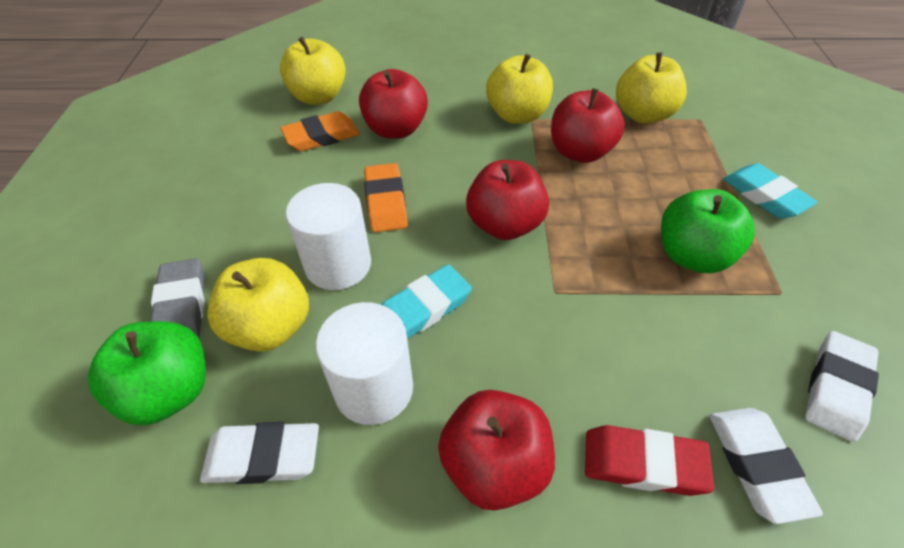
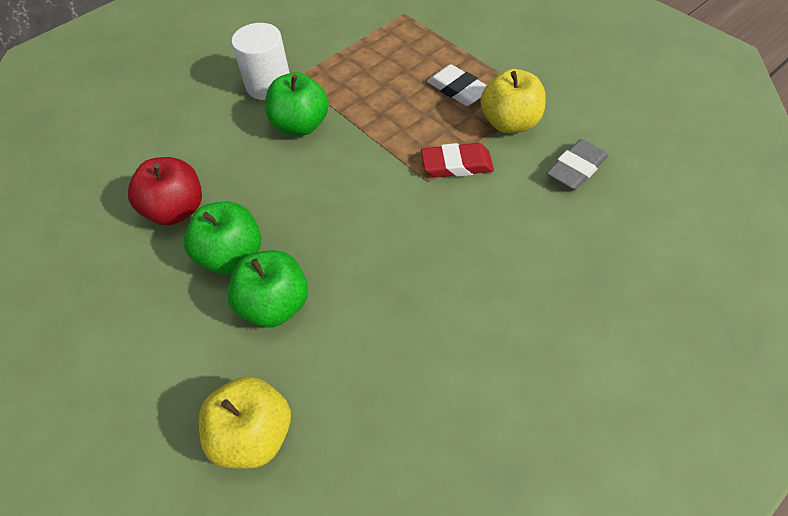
green apple: [88,321,206,425] [661,189,755,273] = 2 -> [184,202,261,274] [227,250,308,327] [265,72,329,136] = 3
orange eraser: [280,111,360,151] [364,163,408,232] = 2 -> none = 0
red apple: [359,69,428,139] [438,390,555,511] [466,160,549,240] [551,88,625,163] = 4 -> [128,157,202,225] = 1
turquoise eraser: [381,264,472,339] [723,163,818,219] = 2 -> none = 0
white cylinder: [286,183,371,290] [316,302,413,425] = 2 -> [231,23,290,100] = 1
white eraser: [200,422,319,484] [710,408,823,524] [805,331,879,442] = 3 -> [427,64,487,106] = 1
yellow apple: [207,258,309,351] [280,37,346,105] [486,54,553,124] [616,52,687,124] = 4 -> [199,376,291,469] [481,69,546,133] = 2

